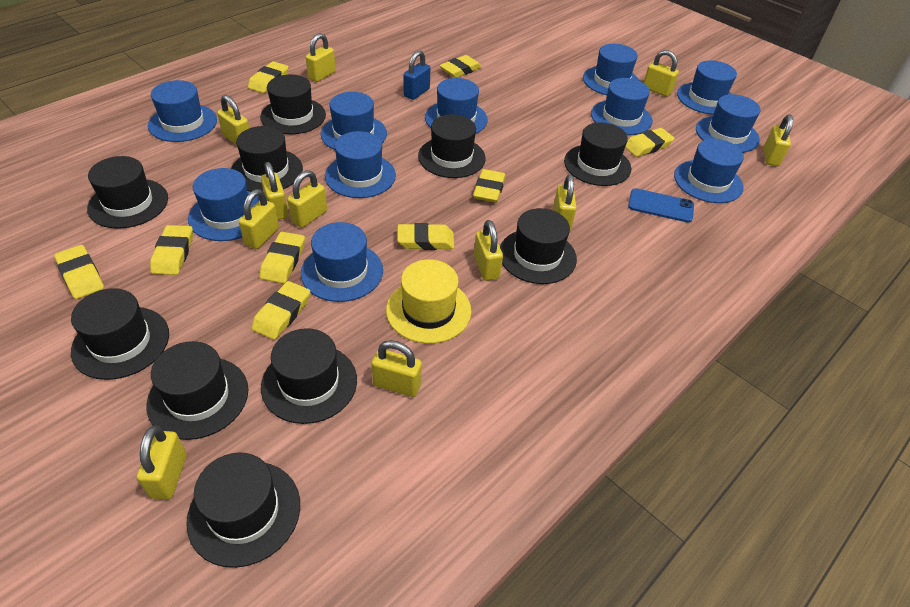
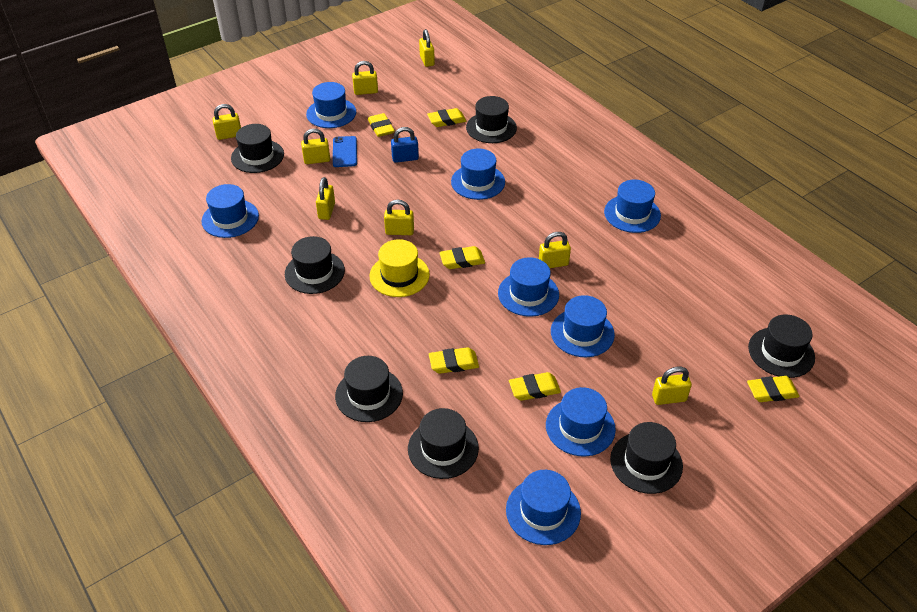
black hat: [71,288,169,380] [87,156,168,229] [146,341,248,440] [186,452,300,568] [231,126,303,192] [260,74,326,134] [261,328,357,424] [418,114,486,178] [500,208,577,284] [564,122,632,186] = 10 -> [231,124,284,173] [285,236,345,294] [335,356,403,422] [408,408,479,479] [466,96,517,143] [610,422,683,494] [748,314,815,378] = 7
blue hat: [148,80,217,142] [188,168,260,241] [301,222,383,302] [321,92,387,150] [325,131,396,198] [425,78,488,134] [583,44,640,95] [591,78,653,135] [674,139,744,203] [677,60,737,115] [696,94,761,153] = 11 -> [202,184,259,238] [306,82,356,128] [451,149,505,200] [498,257,559,317] [506,470,581,545] [546,387,616,457] [551,295,615,357] [604,180,661,233] = 8
yellow eraser: [54,245,104,299] [150,225,193,275] [248,61,288,93] [251,281,310,340] [260,232,305,284] [397,223,454,250] [439,55,482,78] [473,169,506,203] [625,128,675,157] = 9 -> [368,113,395,137] [427,108,466,127] [429,347,479,374] [439,246,485,269] [509,372,561,401] [747,376,799,402] = 6
yellow padlock: [137,426,187,499] [217,95,249,145] [239,189,279,249] [261,162,288,220] [287,170,327,228] [306,33,336,82] [371,340,422,397] [474,220,503,281] [553,174,577,231] [644,50,679,97] [764,114,793,166] = 11 -> [212,104,241,140] [301,129,330,164] [316,177,335,220] [352,61,378,95] [384,200,414,235] [419,29,435,67] [539,232,571,268] [652,367,692,405] = 8

